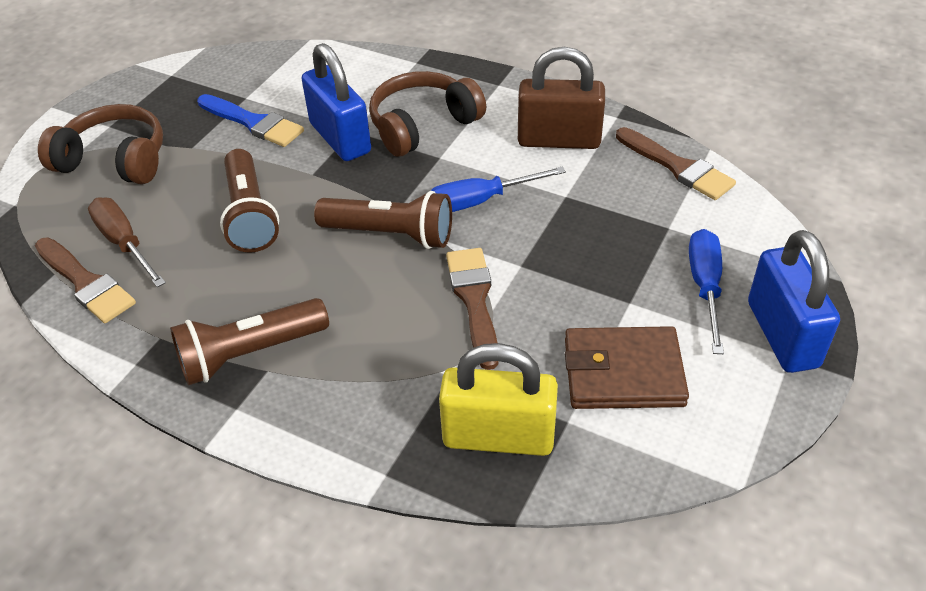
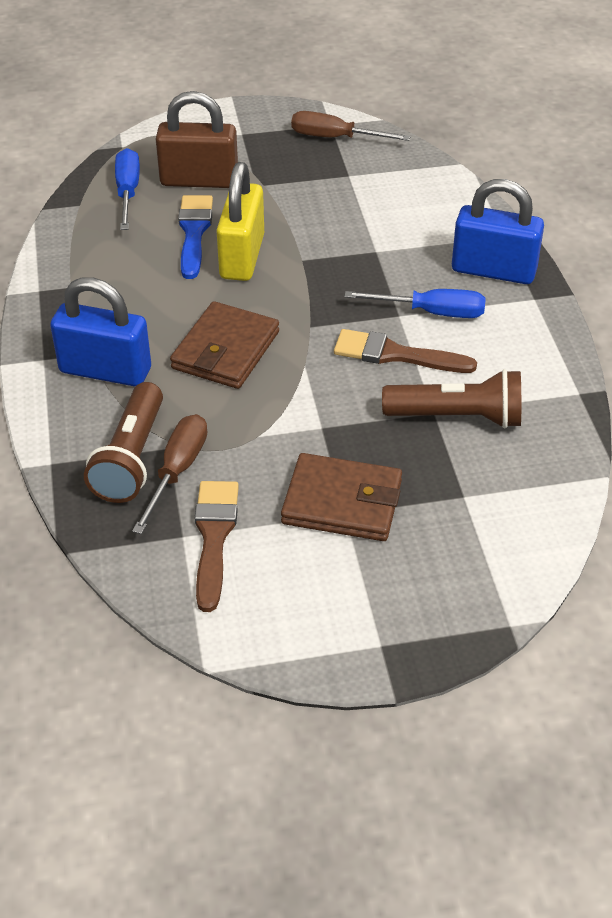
brown brush: [35,238,136,323] [446,248,499,370] [616,127,736,200] = 3 -> [195,481,239,612] [334,329,477,373] = 2
brown flashlight: [170,298,329,385] [220,149,279,253] [314,191,452,249] = 3 -> [84,382,163,503] [382,369,521,428] = 2
brown headphones: [38,104,163,184] [369,71,486,157] = 2 -> none = 0
brown screwdriver: [88,197,166,287] = 1 -> [132,414,207,534] [291,111,411,141] = 2
brown wallet: [565,326,689,409] = 1 -> [170,301,279,389] [281,453,402,541] = 2

